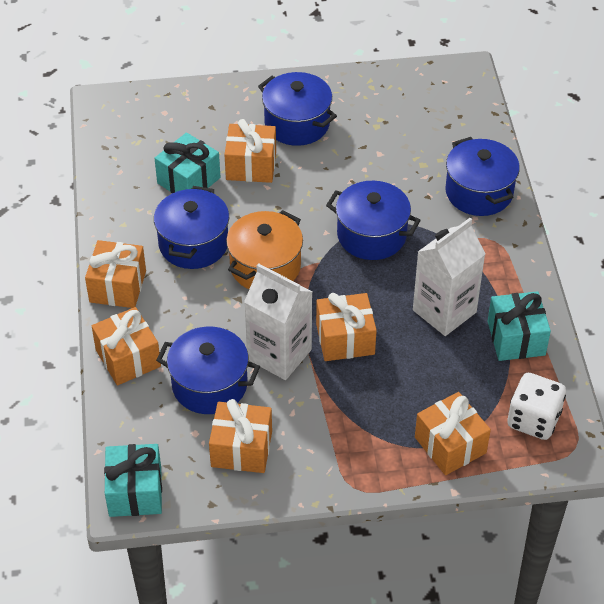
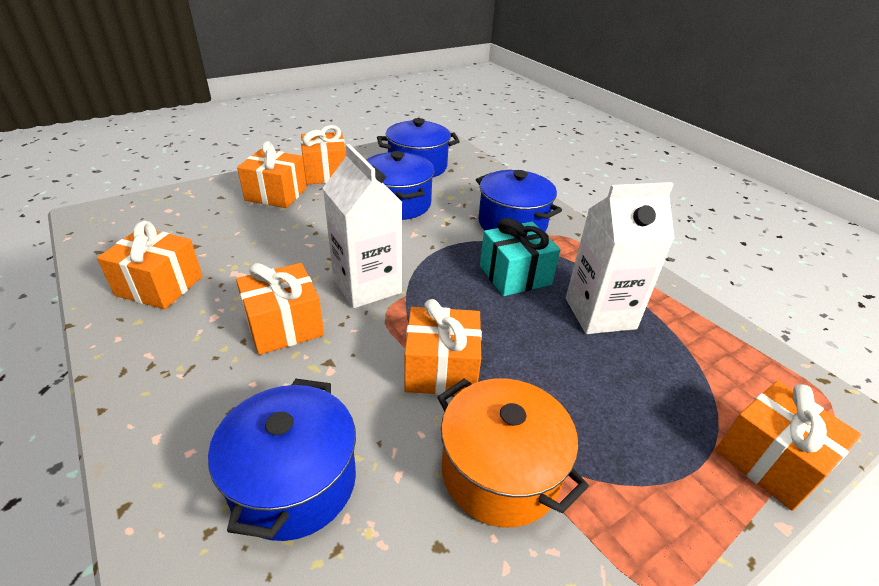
blue pot: [154,186,229,269] [156,327,260,414] [258,72,337,146] [326,181,421,260] [446,137,520,216] = 5 -> [208,379,356,541] [366,151,435,220] [377,118,460,178] [476,170,562,232] = 4
turquoise gift: [104,444,162,517] [155,132,220,193] [487,291,551,361] = 3 -> [480,218,560,296] = 1
white dice: [507,373,566,440] = 1 -> none = 0

